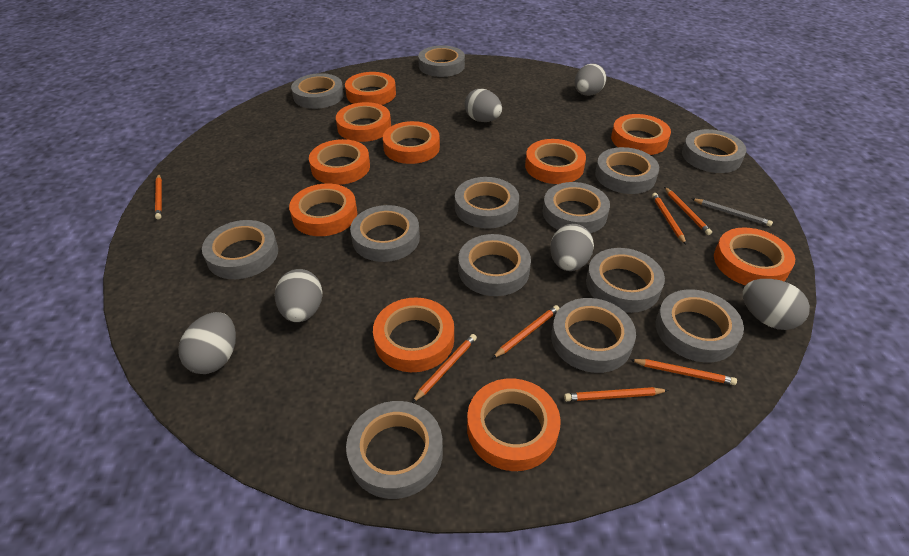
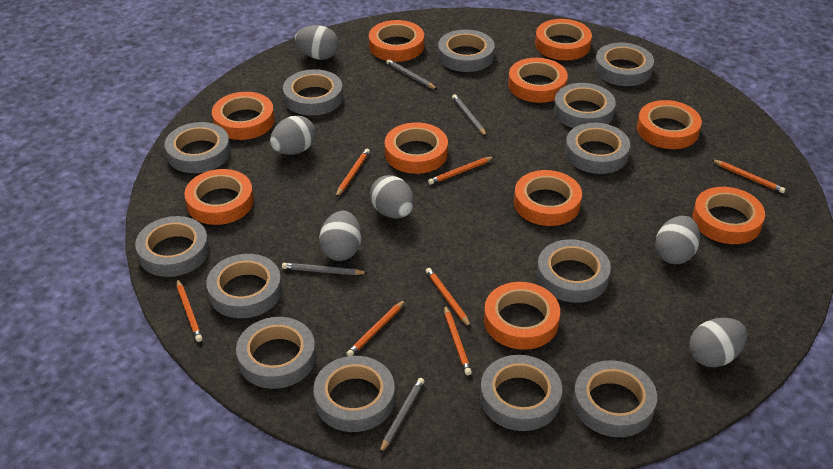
grey pencil: [692,199,773,226] = 1 -> [282,263,367,275] [379,378,424,454] [386,59,437,89] [452,94,487,137] = 4

